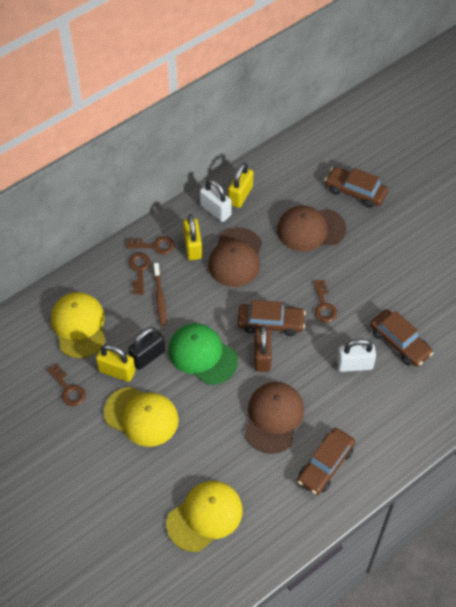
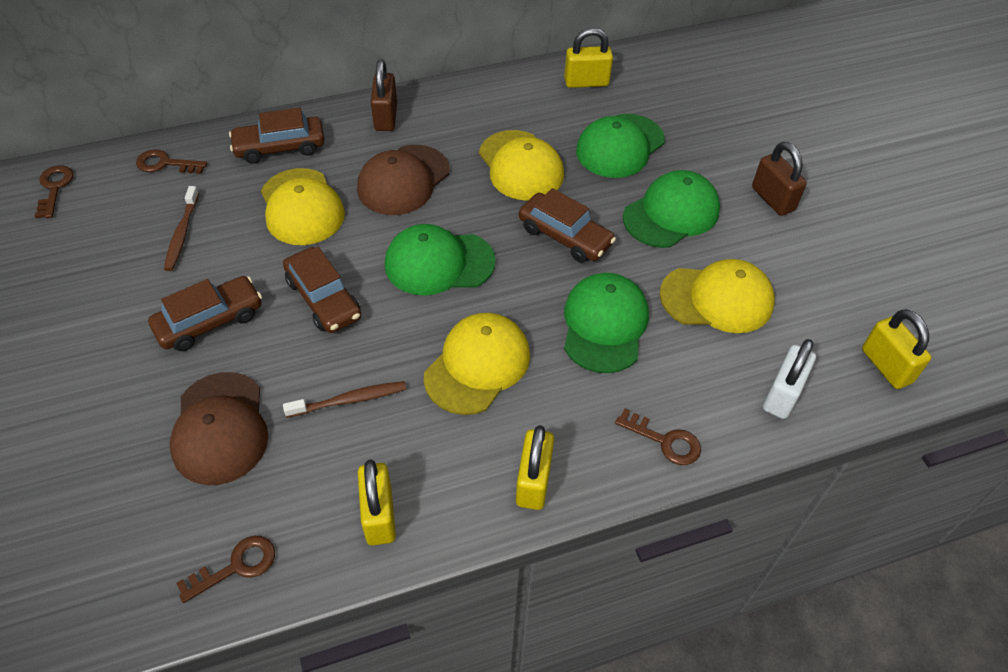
black padlock: [128,327,165,370] = 1 -> none = 0
brown cap: [208,227,262,287] [245,382,304,454] [277,206,346,252] = 3 -> [170,372,268,485] [357,145,450,215] = 2
brown padlock: [254,325,272,372] = 1 -> [371,59,397,131] [752,142,807,216] = 2
brown toothbrush: [153,263,166,326] = 1 -> [164,186,199,271] [283,381,406,417] = 2
green cap: [168,323,238,385] = 1 -> [385,224,496,296] [564,273,649,373] [576,114,665,178] [623,170,720,248] = 4
white padlock: [200,179,232,222] [337,339,376,372] = 2 -> [763,339,816,419] = 1
yellow cap: [51,292,106,358] [104,387,179,447] [166,481,243,552] = 3 -> [261,168,345,245] [424,313,530,415] [479,130,564,201] [660,259,775,333] = 4
yellow padlock: [96,344,135,382] [183,214,202,260] [228,163,253,208] = 3 -> [358,459,396,545] [516,425,554,510] [564,28,613,88] [862,309,931,389] = 4

